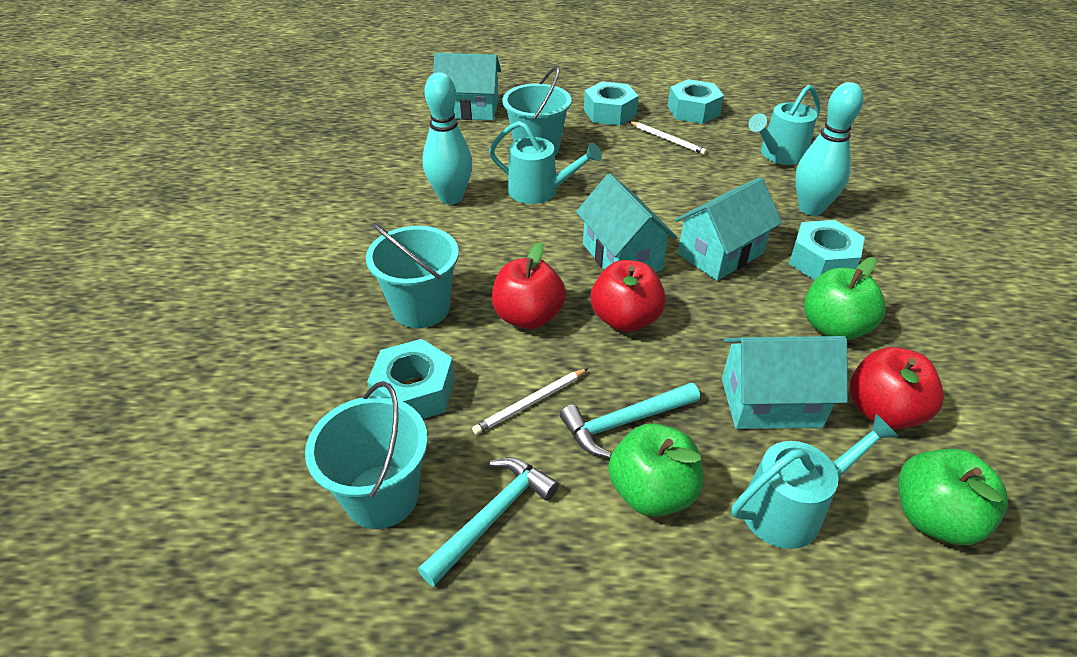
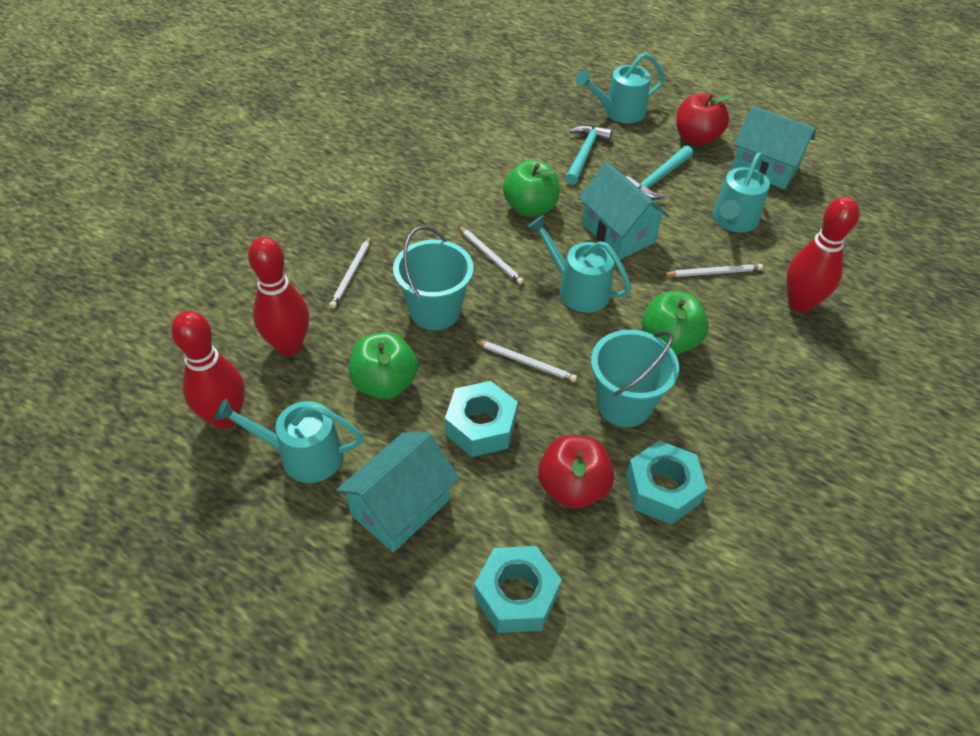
red apple: [492,242,566,329] [591,260,666,332] [850,347,944,429] = 3 -> [538,435,614,509] [676,93,732,146] = 2
red bowling pin: none = 0 -> [171,311,245,429] [248,237,309,355] [786,197,860,312] = 3
turquoise bowling pin: [423,72,472,204] [795,82,863,216] = 2 -> none = 0
turquoise bucket: [305,381,428,529] [366,223,459,328] [503,66,572,156] = 3 -> [393,226,474,330] [591,330,679,427] = 2
turquoise house: [433,53,501,120] [576,174,677,272] [675,177,782,281] [722,336,848,429] = 4 -> [336,432,459,553] [579,162,670,259] [731,106,816,189] = 3
turquoise nut: [367,339,455,419] [584,81,639,126] [668,79,724,124] [789,220,865,280] = 4 -> [445,381,518,457] [474,546,562,633] [626,441,707,525] = 3
turquoise watering can: [489,121,602,204] [731,414,899,549] [749,85,820,165] = 3 -> [214,398,364,483] [528,215,632,313] [576,53,665,123] [712,152,770,232] = 4
white pencil: [472,368,588,435] [629,121,707,155] = 2 -> [329,236,371,309] [459,226,524,285] [473,340,577,382] [663,264,763,277] = 4

